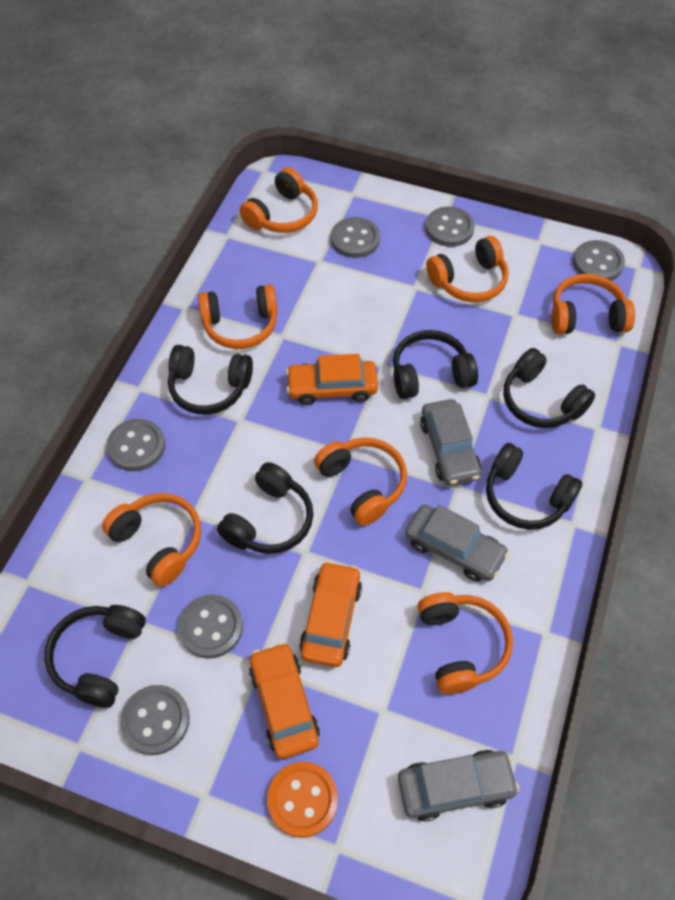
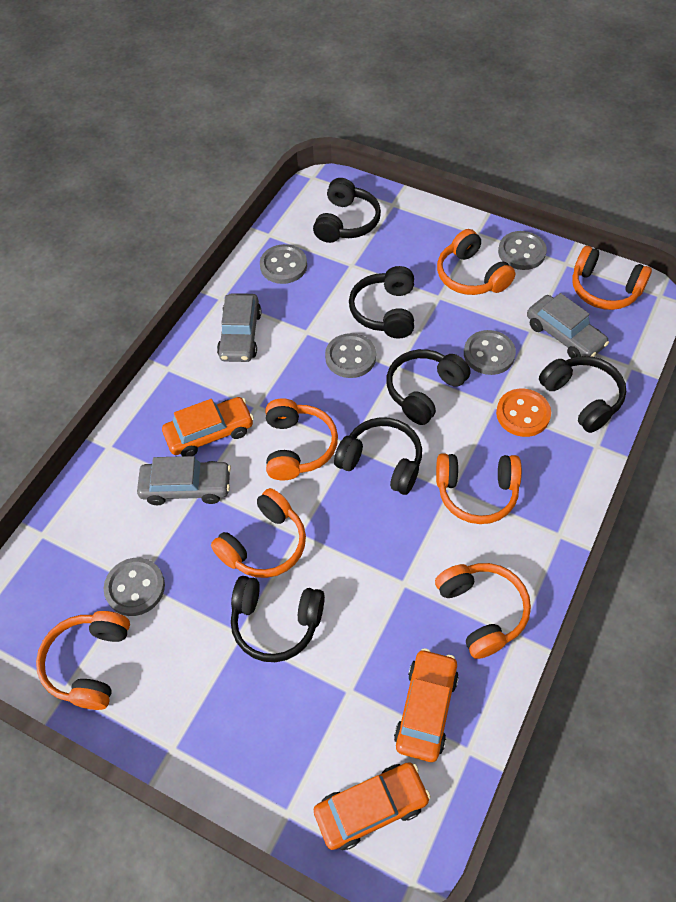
grey button: [107,419,165,471] [120,685,190,755] [178,594,243,659] [331,217,380,258] [425,206,475,247] [573,240,625,281] = 6 -> [104,558,165,616] [260,244,307,284] [325,333,376,378] [464,330,516,375] [498,231,547,270] = 5

